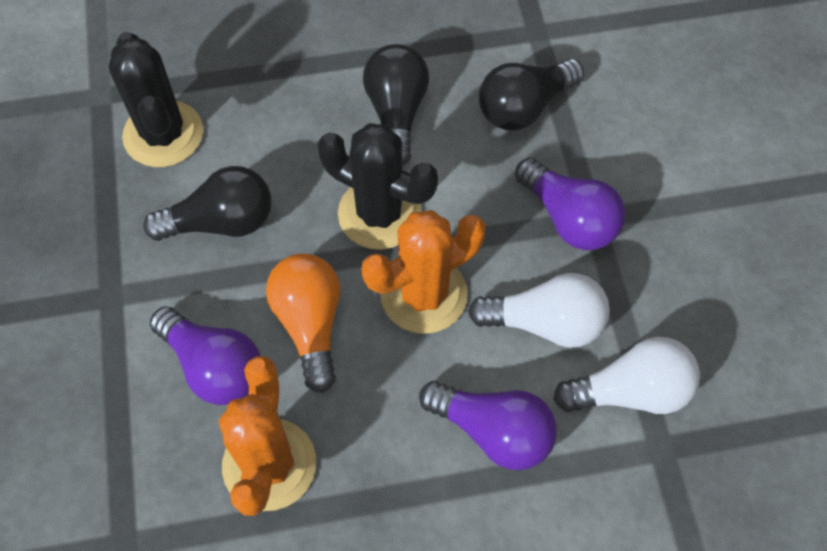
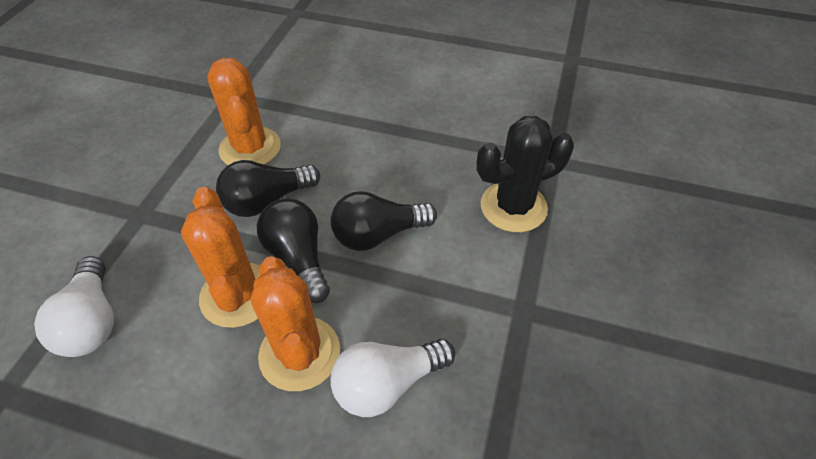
black cactus: [109,32,203,167] [318,123,438,250] = 2 -> [476,116,574,232] = 1
orange cactus: [219,356,316,516] [362,210,486,334] = 2 -> [181,187,260,328] [207,58,281,165] [251,256,340,391] = 3
orange light bulb: [266,253,340,393] = 1 -> none = 0
purple light bulb: [150,306,260,405] [419,381,557,470] [515,157,625,250] = 3 -> none = 0

